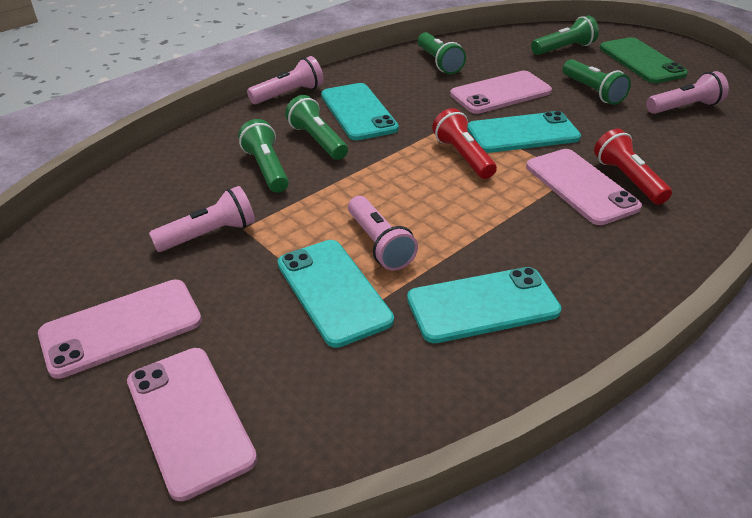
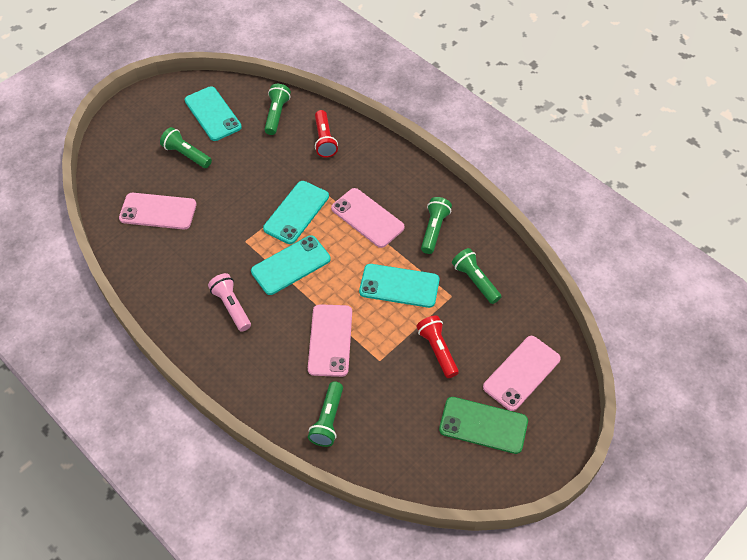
pink flashlight: [149,186,255,252] [247,56,324,104] [348,196,418,271] [646,71,729,114] = 4 -> [208,273,251,332] = 1

